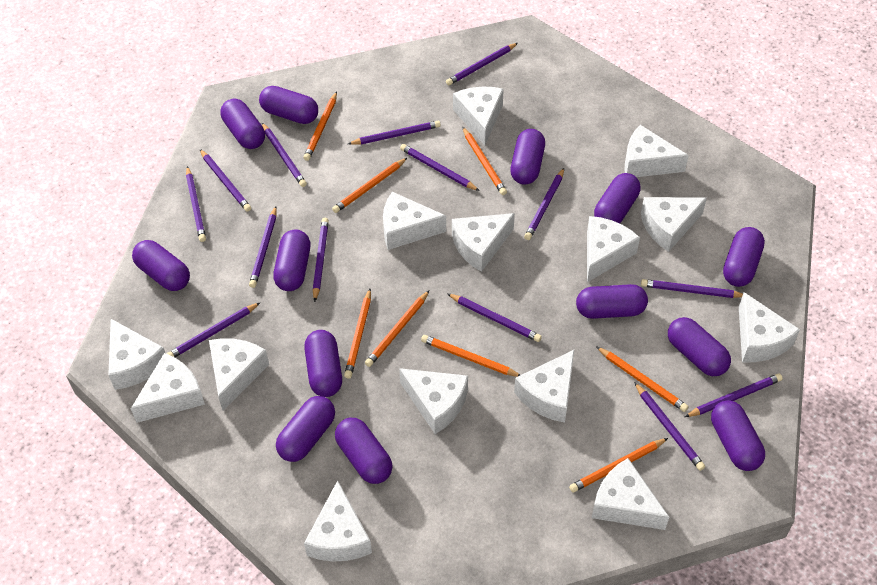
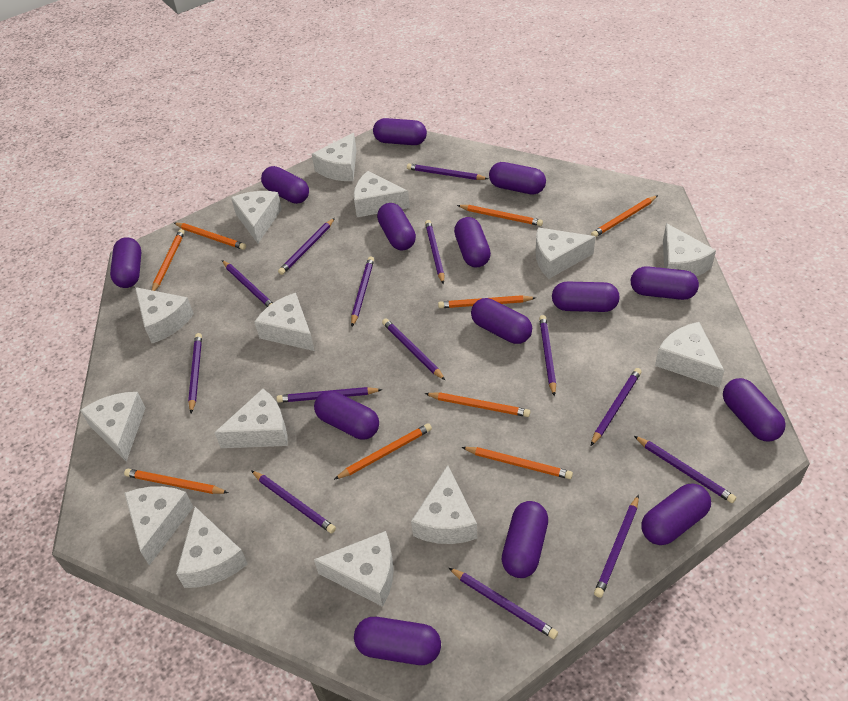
orange pencil: [303,92,337,161] [332,158,407,213] [344,289,371,378] [365,291,429,367] [421,335,520,377] [463,127,507,195] [569,438,668,493] [596,346,688,412] = 8 -> [124,469,229,494] [152,229,185,291] [174,223,246,250] [334,423,432,480] [425,392,530,417] [438,295,536,308] [457,205,543,226] [461,447,573,479] [591,195,658,237] = 9
purple capsule: [132,240,190,291] [220,99,265,149] [259,86,318,124] [273,229,310,291] [276,396,335,462] [304,330,342,397] [335,418,393,484] [510,129,545,185] [576,284,648,319] [594,173,641,223] [668,317,731,376] [711,400,765,471] [723,227,765,287] = 13 -> [110,237,141,288] [261,166,309,204] [314,391,379,440] [354,617,441,665] [373,118,427,145] [377,203,416,251] [454,217,491,268] [471,298,532,344] [489,162,546,194] [502,501,548,578] [552,282,620,312] [631,266,699,300] [642,483,711,545] [723,378,786,441] = 14

